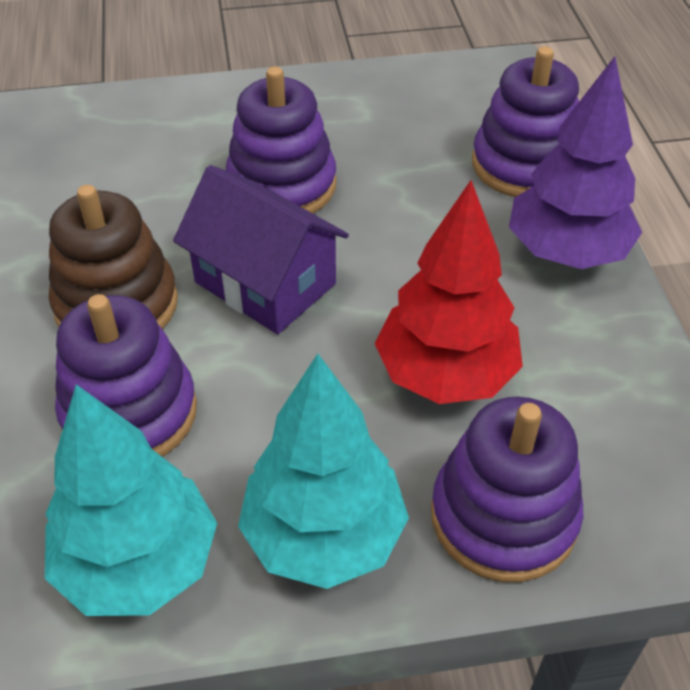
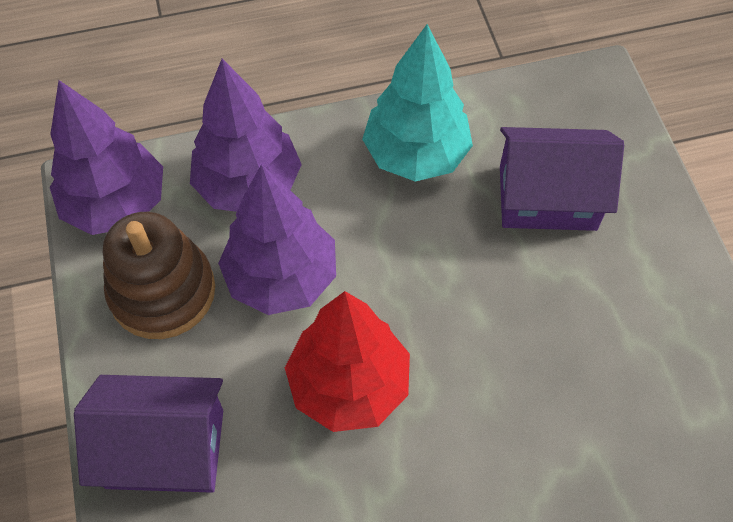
purple house: [173,165,349,334] = 1 -> [74,375,223,493] [500,127,624,231] = 2
purple stacking toy: [55,294,197,457] [226,67,336,213] [431,396,583,582] [472,46,579,197] = 4 -> none = 0
purple tree: [509,56,642,269] = 1 -> [50,80,163,235] [190,59,302,212] [218,164,336,315] = 3
turquoise tree: [45,384,217,616] [238,354,409,589] = 2 -> [362,24,473,182] = 1

